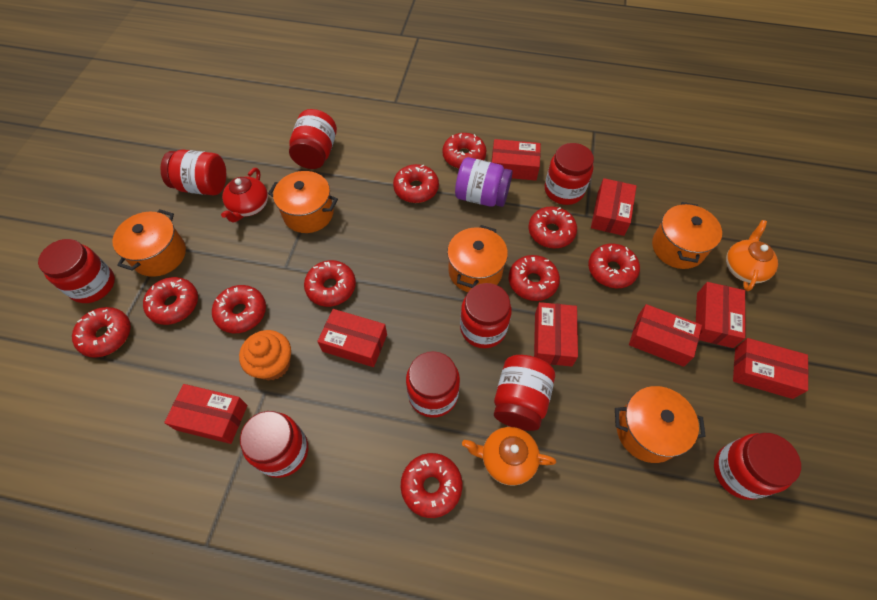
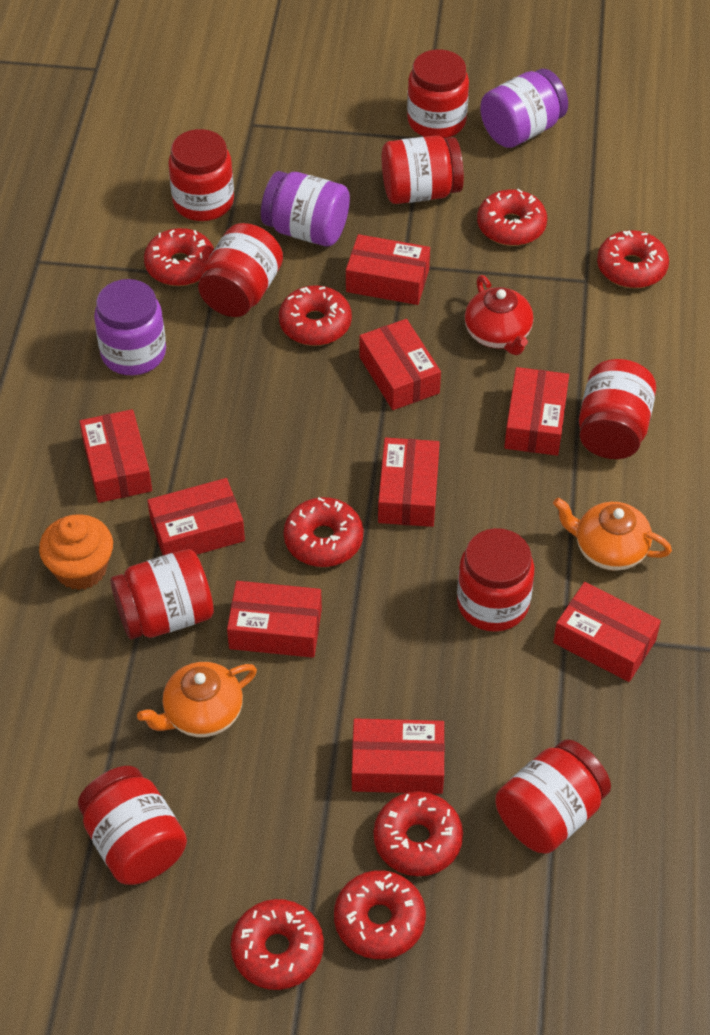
orange pot: [112,209,186,277] [268,171,338,233] [447,225,508,292] [615,386,706,463] [652,202,722,269] = 5 -> none = 0
purple jar: [455,157,512,207] = 1 -> [94,279,166,375] [261,171,350,247] [480,69,568,148] = 3
red box: [164,384,248,444] [317,309,387,367] [491,139,541,181] [534,302,578,367] [591,178,637,236] [629,304,702,367] [696,282,745,348] [733,338,809,399] = 8 -> [79,409,152,503] [147,478,245,555] [227,581,322,658] [346,234,430,305] [352,718,445,794] [360,319,441,410] [378,438,440,527] [504,367,569,456] [553,582,661,682] = 9
red donut: [72,307,131,358] [143,277,198,325] [212,285,266,333] [304,260,356,307] [393,164,439,203] [401,453,462,518] [442,133,486,169] [509,255,560,301] [528,206,577,248] [588,243,640,288] = 10 -> [144,228,214,286] [231,899,324,990] [279,285,352,346] [283,497,364,567] [334,870,426,959] [374,791,463,876] [477,189,547,246] [597,230,669,288] = 8

